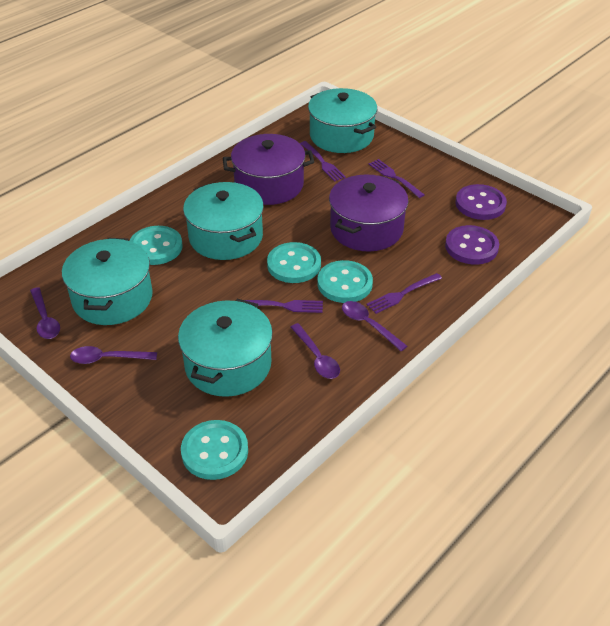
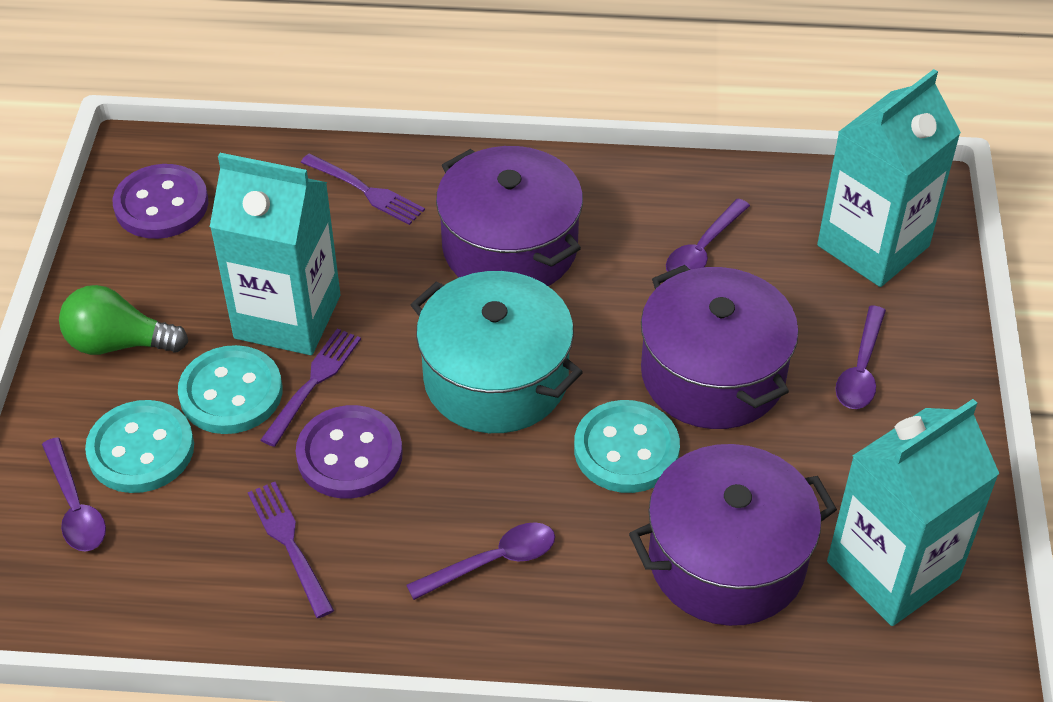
green light bulb: none = 0 -> [59,285,188,355] = 1
purple fork: [245,300,323,313] [300,141,346,182] [367,273,442,314] [369,159,424,198] = 4 -> [248,482,334,618] [261,328,361,447] [301,154,425,225] = 3
purple pot: [223,134,314,205] [329,175,408,251] = 2 -> [436,146,583,286] [629,444,837,626] [641,265,799,429] = 3
turquoise button: [130,226,183,265] [181,420,248,480] [267,242,321,283] [317,260,373,303] = 4 -> [85,400,194,493] [178,345,282,434] [574,400,680,493] = 3
turquoise carton: none = 0 -> [210,153,341,355] [817,69,961,287] [827,399,999,626] = 3
turquoise pot: [62,238,153,325] [178,299,273,397] [183,182,264,260] [308,88,377,153] = 4 -> [411,271,583,433] = 1

